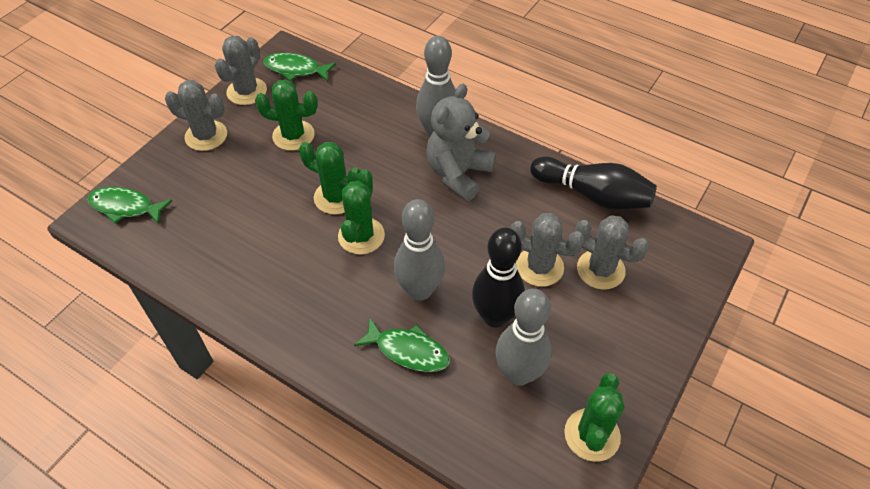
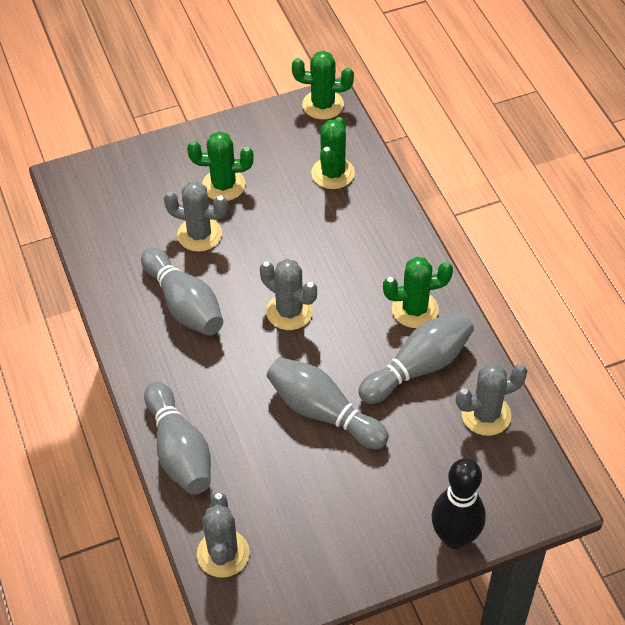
black bowling pin: [472,228,525,328] [530,156,657,210] = 2 -> [431,458,486,549] = 1
green fish: [87,187,172,225] [263,53,336,81] [354,317,450,372] = 3 -> none = 0
grey bowling pin: [394,199,445,301] [416,36,456,137] [496,289,552,386] = 3 -> [141,248,223,336] [144,382,211,495] [267,357,389,449] [358,312,474,404] = 4
grey teddy bear: [426,84,496,201] = 1 -> none = 0

